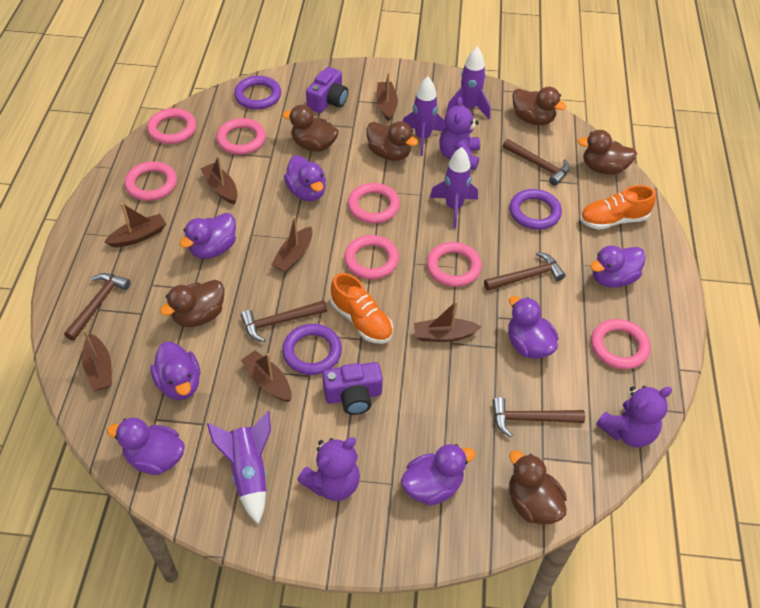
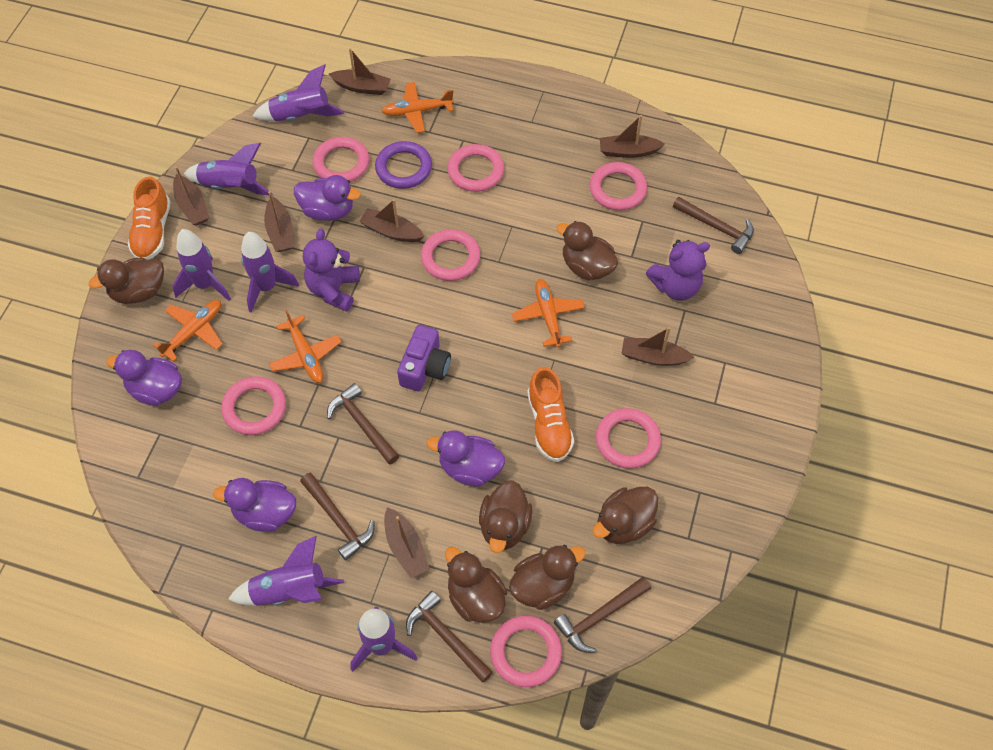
orange plane: none = 0 -> [153,300,223,362] [269,310,341,383] [382,82,454,133] [512,279,585,348] = 4
purple camera: [306,67,348,113] [323,362,383,415] = 2 -> [397,325,451,391] = 1
purple duck: [107,418,185,475] [150,342,200,400] [180,213,236,259] [284,155,326,201] [401,444,476,506] [508,296,558,359] [590,246,646,288] = 7 -> [106,350,182,406] [213,478,296,532] [294,175,361,221] [427,430,505,486] = 4
purple ring: [234,76,281,110] [282,324,342,375] [509,189,562,230] = 3 -> [375,141,432,189] = 1
purple rocket: [207,411,271,524] [403,76,446,156] [430,147,478,228] [446,47,491,119] = 4 -> [172,229,231,301] [184,143,273,195] [228,536,344,606] [241,232,299,313] [252,64,344,121] [350,607,417,672] = 6
purple teddy bear: [297,437,360,501] [439,97,480,170] [596,386,672,447] = 3 -> [303,228,360,312] [646,240,710,301] = 2

